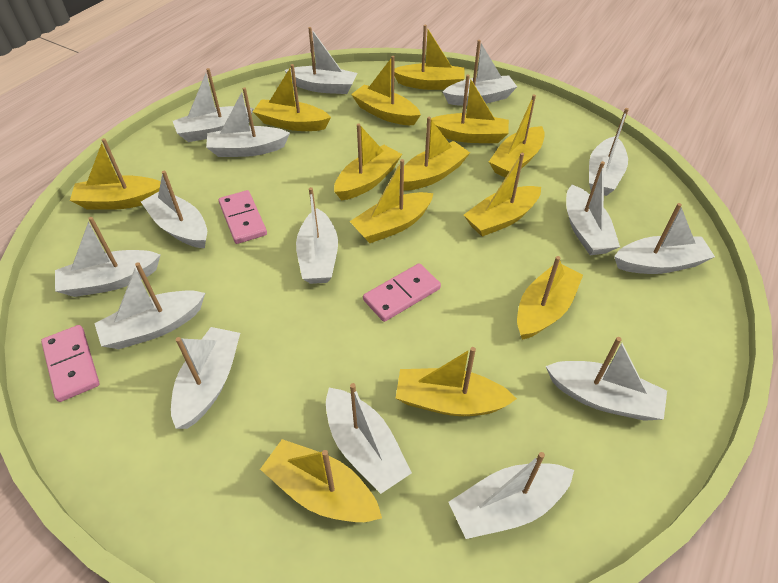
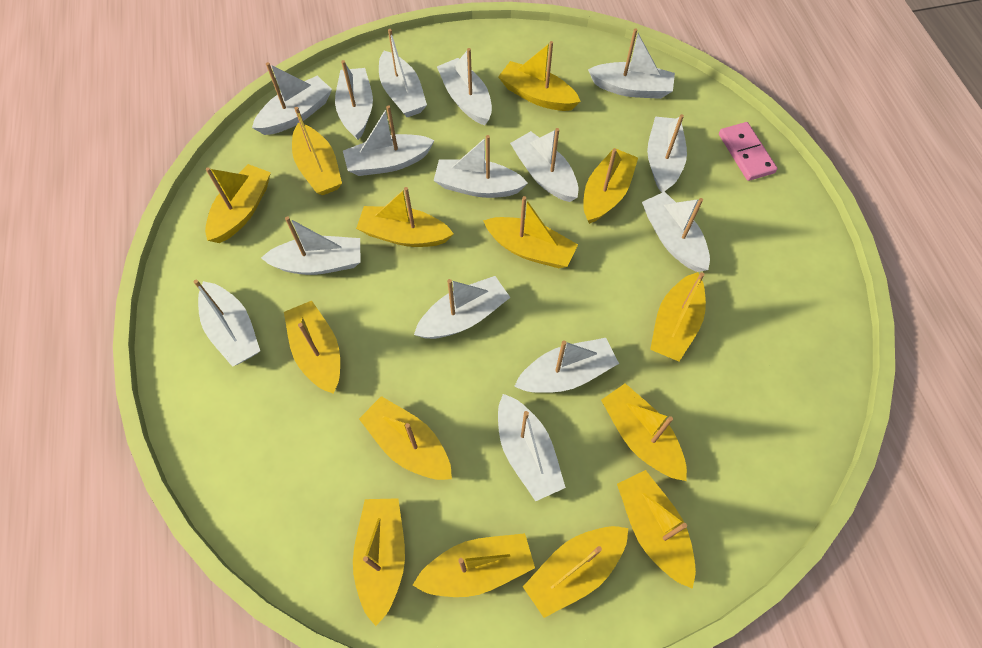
pink domino: [41,325,100,402] [219,190,267,244] [363,263,441,322] = 3 -> [719,122,777,181] = 1
yellow boat: [70,138,161,210] [253,64,331,131] [260,439,382,522] [334,123,402,200] [350,159,434,243] [351,56,421,125] [394,25,464,90] [396,347,517,416] [403,117,470,191] [431,74,509,143] [464,153,541,237] [489,94,545,178] [517,256,583,340] = 13 -> [205,164,271,243] [284,301,340,394] [292,107,342,195] [353,498,405,626] [356,187,454,247] [359,396,452,480] [413,533,535,597] [483,196,578,268] [498,41,581,111] [523,526,628,618] [583,148,638,224] [601,383,687,481] [617,470,696,589] [650,272,706,361] = 14

